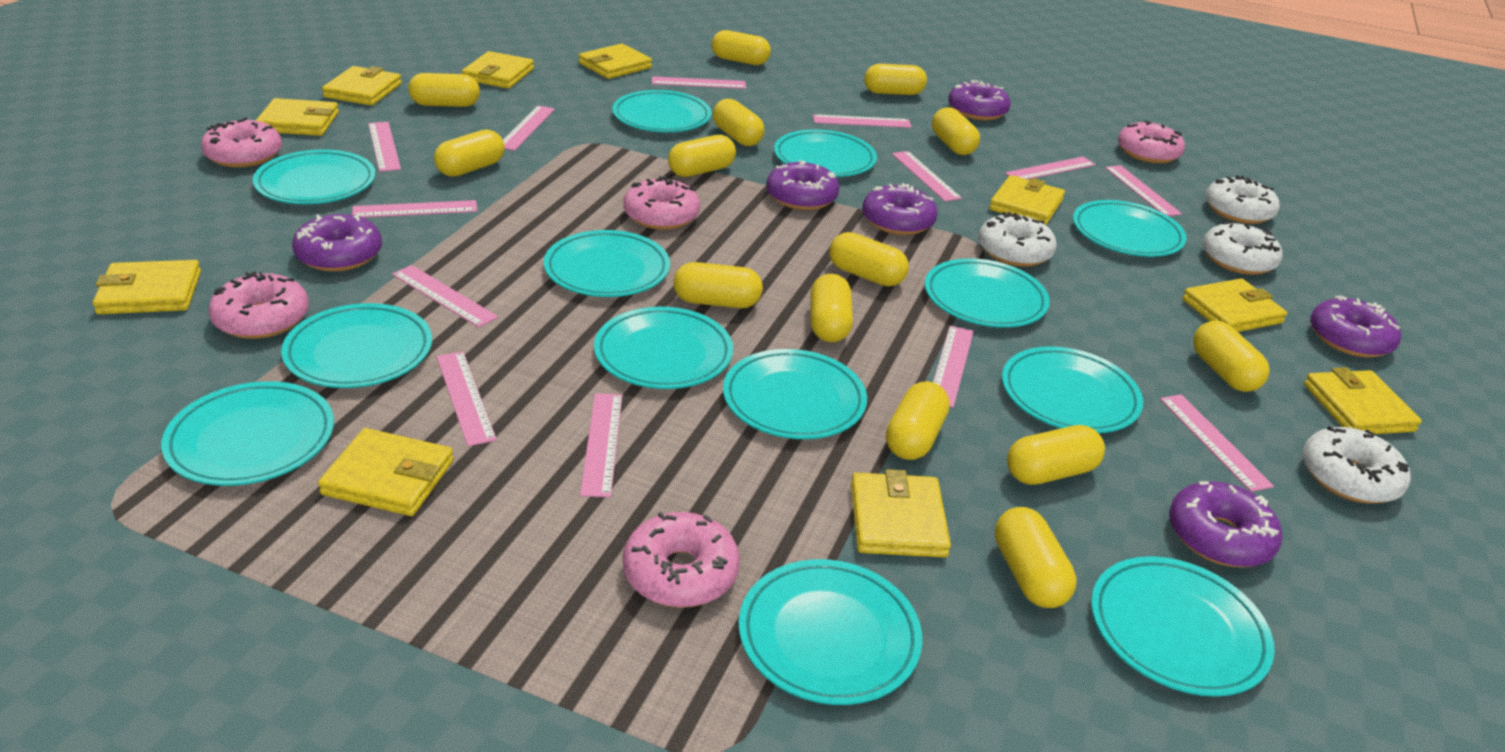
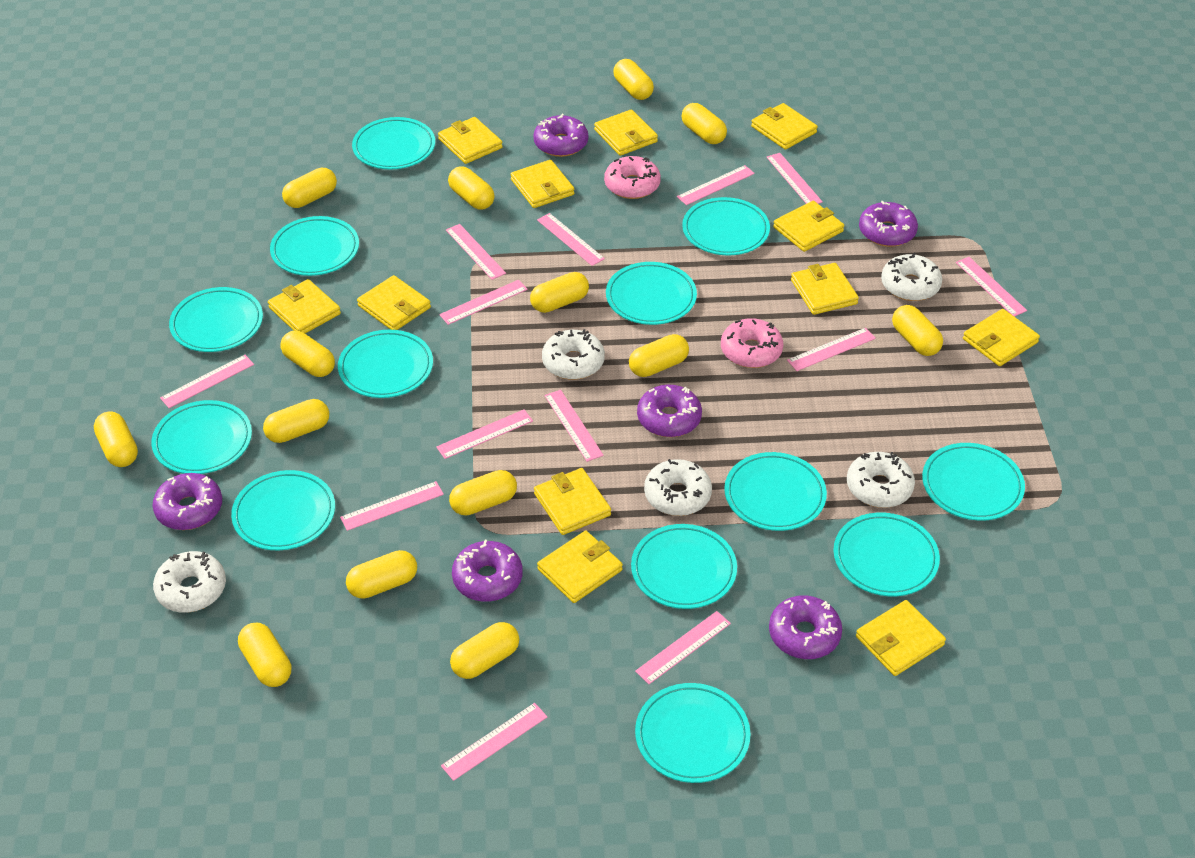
pink donut: [201,117,282,168] [208,271,309,339] [623,176,700,230] [623,512,740,608] [1118,120,1185,164] = 5 -> [604,156,661,199] [721,318,783,368] = 2
white donut: [978,212,1057,267] [1202,222,1283,275] [1205,175,1280,224] [1302,426,1411,504] = 4 -> [153,551,226,612] [542,329,605,380] [644,459,712,516] [847,452,915,508] [881,253,942,301] = 5
yellow wallet: [93,260,201,314] [256,98,339,136] [318,428,454,516] [322,66,402,106] [462,51,534,89] [578,43,652,79] [851,469,951,558] [989,175,1065,225] [1182,278,1287,332] [1304,367,1422,434] = 10 -> [268,279,341,333] [357,275,431,330] [438,117,503,164] [511,160,574,208] [534,468,611,535] [537,531,623,603] [594,109,658,156] [751,103,818,150] [773,201,844,252] [791,263,859,315] [856,600,946,676] [963,309,1040,366] = 12

